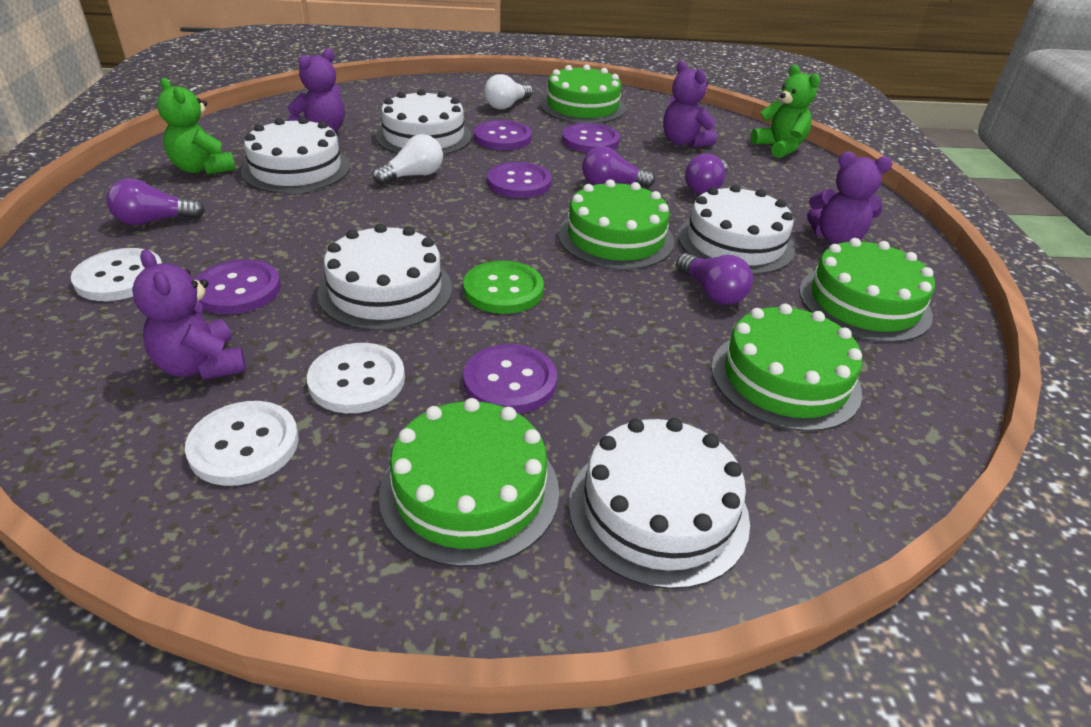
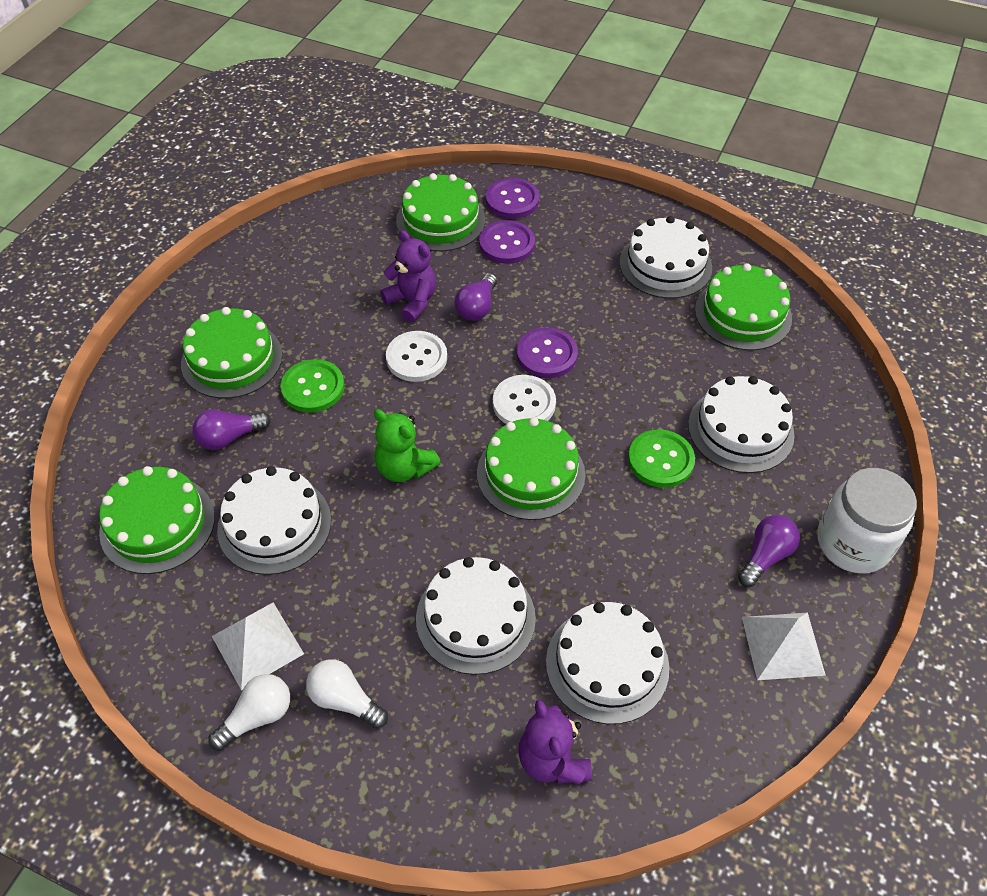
green button: [463,261,544,314] = 1 -> [281,359,344,413] [628,429,695,488] = 2
green teddy bear: [157,78,236,175] [750,65,820,158] = 2 -> [374,409,441,482] = 1
purple button: [194,260,281,314] [463,344,557,414] [474,120,532,150] [487,162,552,198] [562,123,620,153] = 5 -> [479,220,535,264] [486,178,539,219] [517,327,578,378] = 3
purple light bulb: [106,178,205,225] [582,146,655,188] [676,253,753,305] [685,153,727,195] = 4 -> [192,409,271,450] [454,273,497,321] [738,515,800,587] = 3
purple teddy bear: [132,249,246,380] [288,48,345,132] [663,61,717,148] [807,152,893,244] = 4 -> [380,230,436,323] [518,700,592,784] = 2
white button: [71,248,162,301] [185,401,299,486] [307,343,405,413] = 3 -> [386,331,447,382] [493,375,556,424] = 2
white jar: none = 0 -> [817,468,917,574] = 1
white pyramid: none = 0 -> [212,602,304,690] [742,613,826,680] = 2

